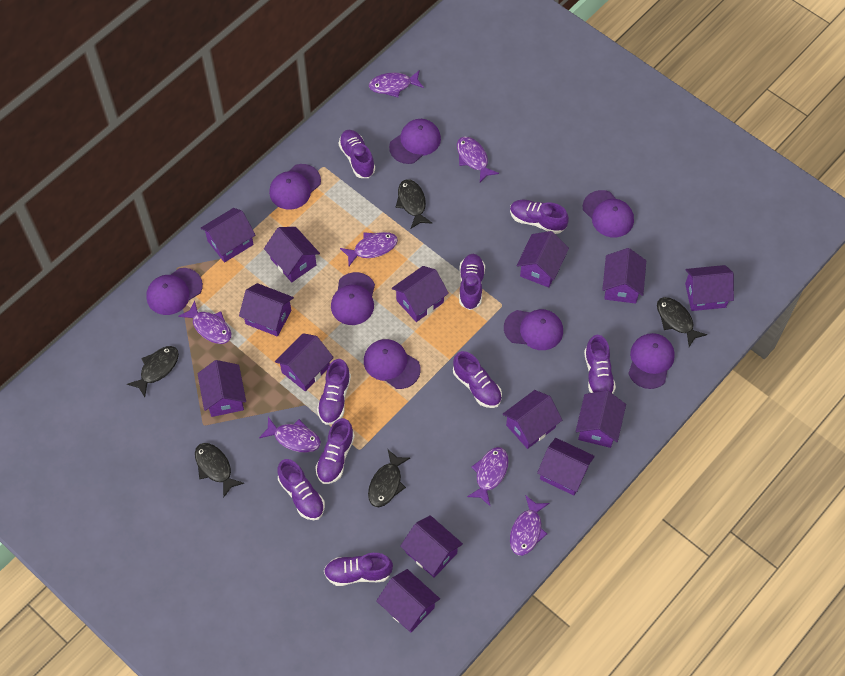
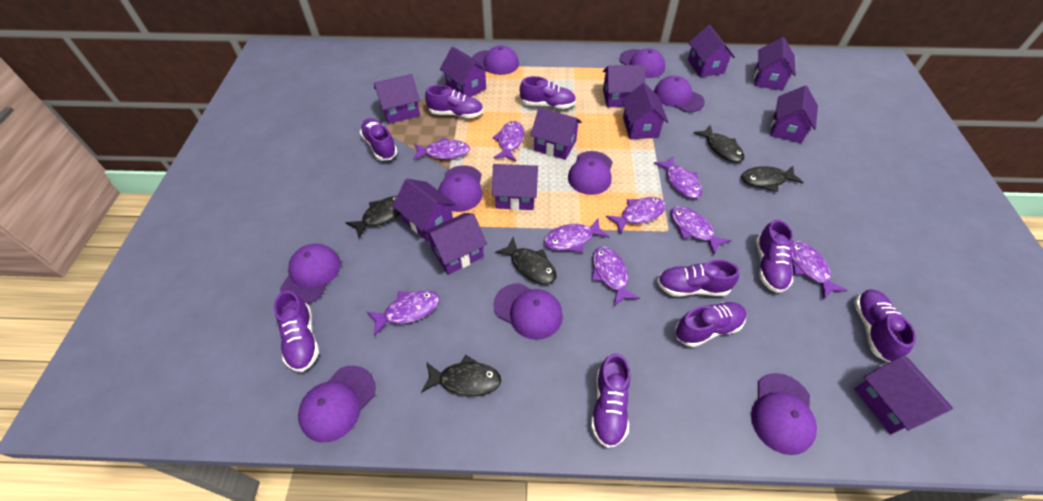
purple cap: [146,268,203,315] [269,164,321,210] [331,272,375,325] [364,339,421,389] [389,119,441,164] [504,309,563,350] [583,190,634,238] [628,333,675,389] = 8 -> [280,244,341,304] [298,366,376,443] [438,165,483,212] [472,46,519,75] [493,283,563,340] [568,151,613,195] [619,48,665,78] [654,76,705,112] [751,373,817,455] = 9
purple fish: [178,300,231,344] [259,417,321,453] [340,232,398,266] [369,70,424,97] [457,137,499,183] [467,447,509,506] [510,495,549,556] = 7 -> [367,290,439,336] [413,137,470,160] [492,121,524,161] [544,218,609,253] [592,247,640,306] [606,197,666,234] [654,156,702,199] [671,206,731,254] [791,241,848,299] = 9
purple house: [198,360,246,417] [201,208,255,262] [239,283,294,337] [264,227,320,282] [275,333,334,392] [376,569,440,633] [392,266,449,322] [400,515,463,578] [503,390,562,449] [517,231,569,288] [537,438,595,495] [576,390,626,448] [602,248,646,304] [685,265,734,311] = 14 -> [374,74,420,124] [393,179,456,241] [423,213,487,275] [440,47,490,97] [492,164,538,210] [530,107,582,160] [603,65,645,107] [622,83,668,139] [688,25,735,77] [754,37,796,90] [770,85,818,143] [854,355,953,434] = 12

